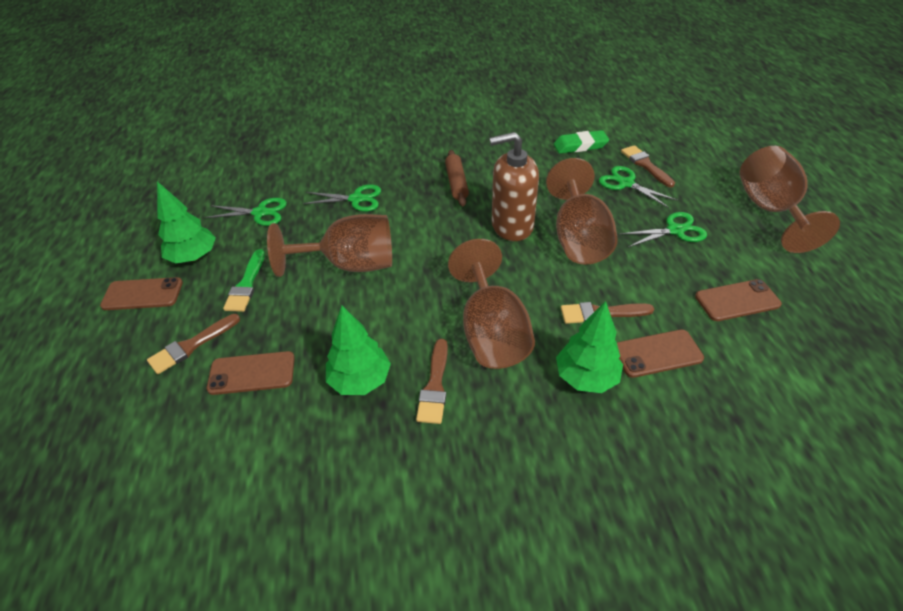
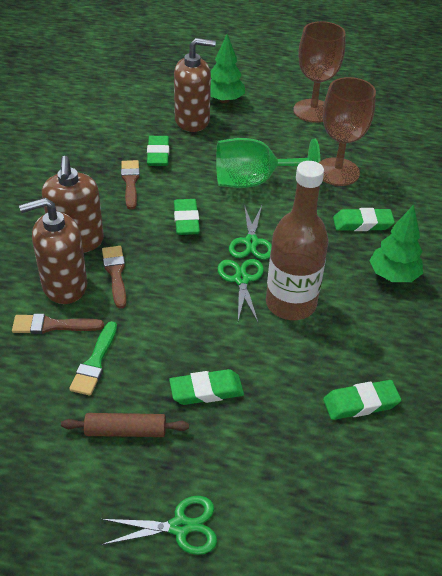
brown bottle: none = 0 -> [266,161,329,320] = 1
brown brush: [147,314,240,374] [416,339,448,424] [561,302,654,324] [621,145,675,187] = 4 -> [12,314,104,334] [102,246,127,309] [121,160,140,210] = 3
brown goblet: [267,214,392,277] [448,239,535,369] [546,158,618,265] [739,146,840,253] = 4 -> [293,21,346,123] [320,77,376,186] = 2
brown phone: [100,277,183,310] [207,351,295,395] [617,329,704,378] [695,279,782,321] = 4 -> none = 0
brown soap dispenser: [489,132,539,241] = 1 -> [19,198,88,304] [42,156,104,253] [174,38,216,132] = 3
green eraser: [554,130,609,154] = 1 -> [147,136,169,166] [169,369,244,405] [174,199,200,235] [323,380,401,420] [333,208,395,231] = 5
green goblet: none = 0 -> [216,138,320,188] = 1
green scissors: [205,198,287,226] [303,185,381,212] [599,166,678,208] [620,212,707,247] = 4 -> [101,496,217,555] [218,259,264,322] [229,205,272,260] = 3
green tree: [157,181,216,264] [326,306,391,395] [556,301,623,393] = 3 -> [210,34,245,103] [369,205,423,282] = 2

